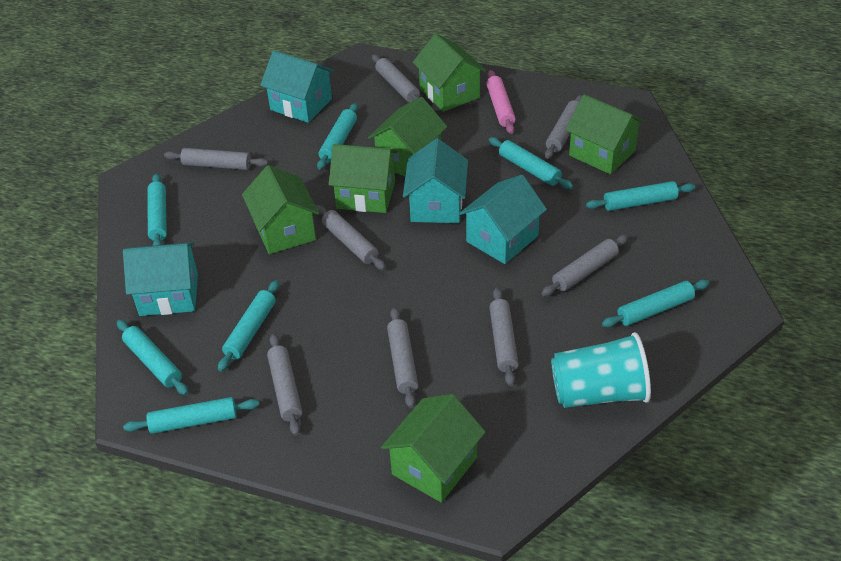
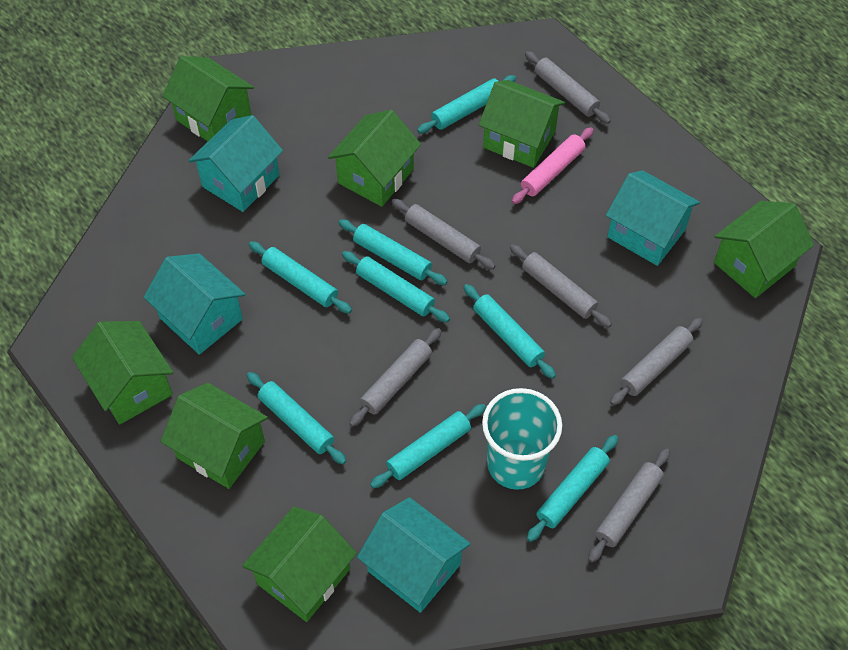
green house: [242,165,319,254] [328,144,398,213] [368,97,447,177] [381,394,486,503] [413,34,486,112] [565,94,645,174] = 6 -> [72,321,173,425] [160,383,268,489] [162,56,254,141] [242,507,357,622] [328,110,421,207] [479,80,565,168] [714,201,814,298] = 7
grey rolling pin: [164,148,268,170] [267,334,302,436] [316,205,386,270] [372,54,420,102] [387,307,418,408] [489,287,519,386] [541,235,628,296] [545,95,583,159] = 8 -> [349,328,442,427] [392,199,495,270] [510,244,612,328] [525,51,611,124] [588,448,670,563] [610,318,703,406] = 6

